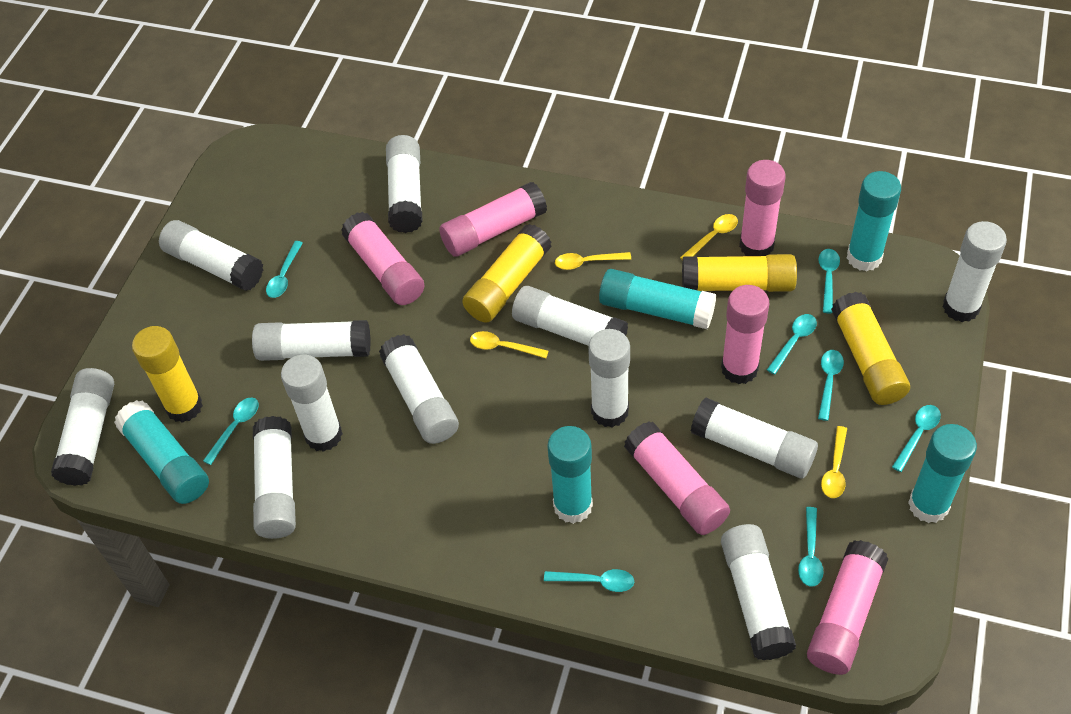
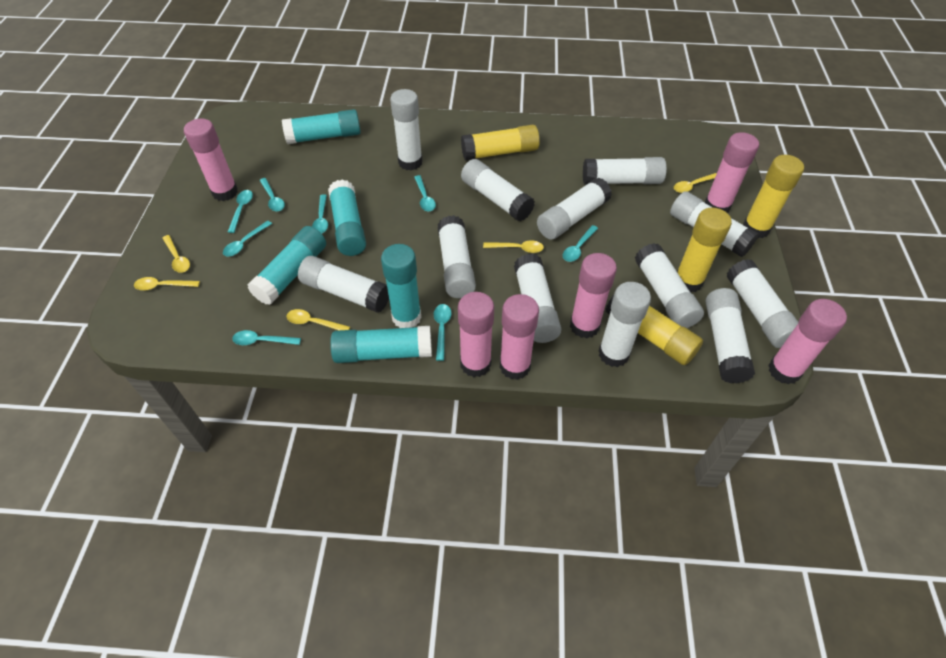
yellow spoon: [470,331,548,358] [555,252,631,270] [680,214,738,259] [821,426,847,498] = 4 -> [134,277,200,290] [163,235,190,273] [286,309,350,330] [483,241,544,253] [674,173,717,193] = 5

